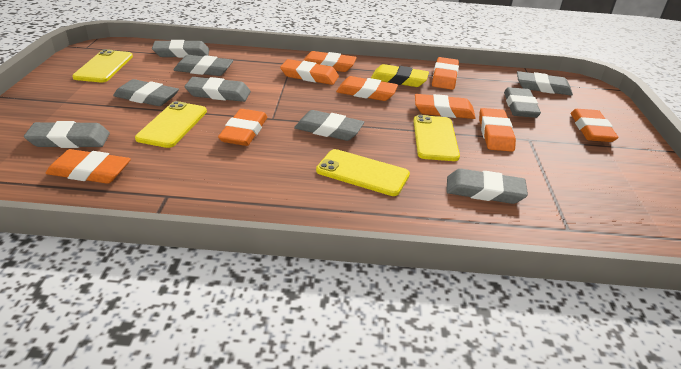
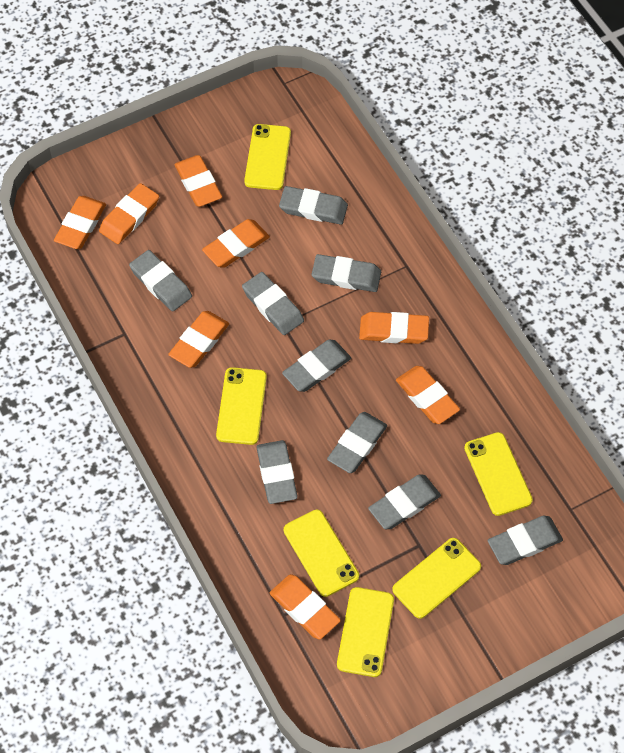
orange eraser: [46,149,131,184] [218,109,267,146] [280,59,339,85] [303,51,357,72] [336,76,398,101] [415,94,476,119] [432,57,459,90] [479,108,516,152] [571,109,619,142] = 9 -> [54,196,106,249] [99,183,159,244] [168,311,229,368] [174,155,222,207] [202,219,270,268] [270,574,341,640] [359,312,429,344] [396,366,460,424] = 8
yellow eraser: [371,64,429,87] = 1 -> none = 0
yellow phone: [72,49,133,82] [135,101,207,148] [316,149,410,196] [413,115,460,161] = 4 -> [216,367,267,445] [244,124,291,190] [284,510,359,597] [337,587,394,677] [392,538,481,619] [464,432,533,516] = 6

